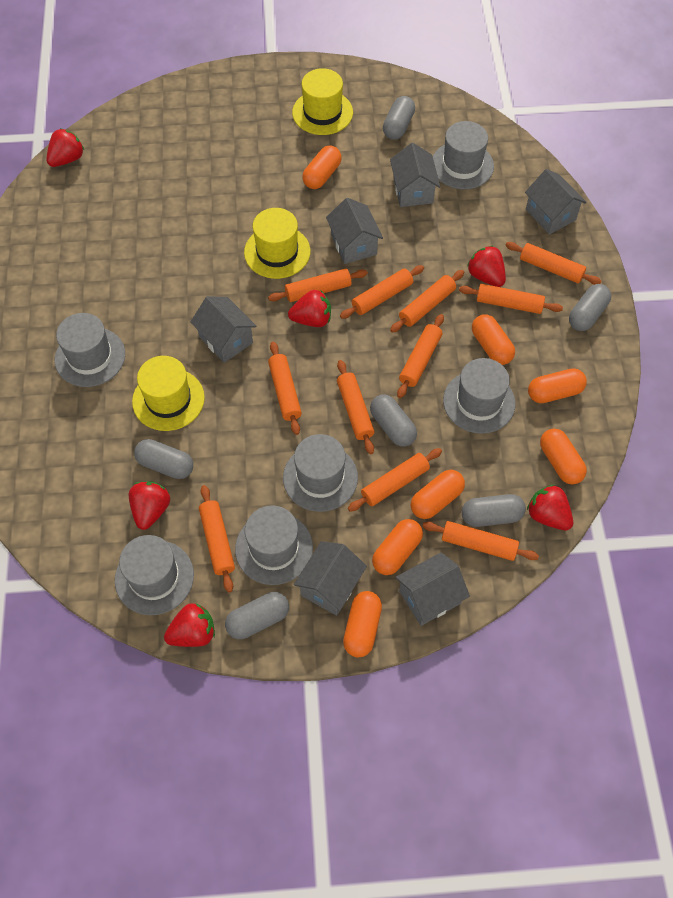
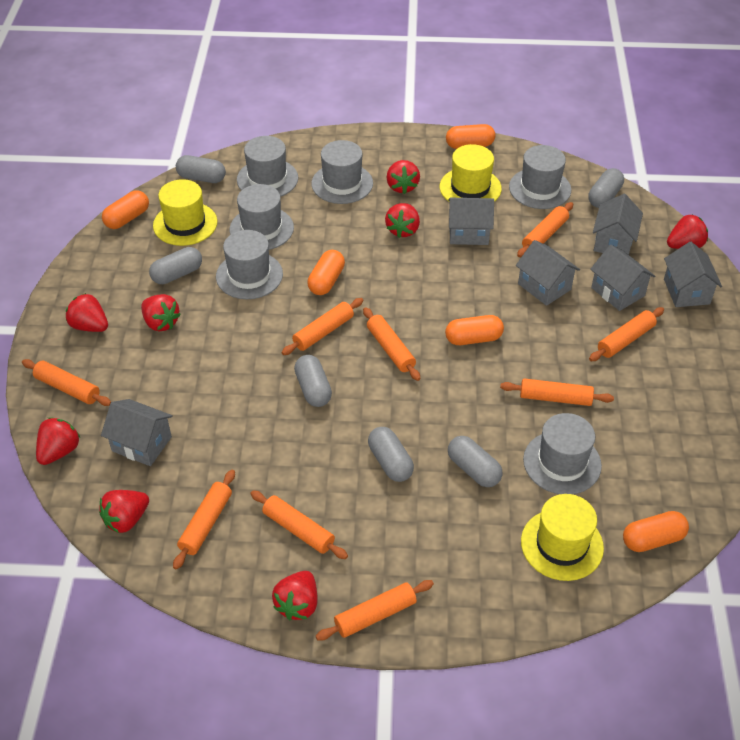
orange capsule: [302,146,342,189] [343,591,382,657] [372,519,423,575] [411,470,465,519] [472,314,515,365] [528,368,587,403] [540,429,587,485] = 7 -> [102,190,149,229] [307,250,345,295] [445,315,504,345] [446,124,495,149] [623,511,689,552] = 5
orange rolling pin: [199,485,235,593] [268,268,368,302] [268,342,302,435] [337,360,374,454] [340,265,424,319] [348,448,442,512] [390,270,464,333] [397,314,444,398] [422,521,539,561] [459,284,563,314] [505,242,601,285] = 11 -> [22,359,111,406] [173,470,235,569] [250,490,348,559] [282,298,363,355] [316,580,434,641] [363,307,420,381] [500,378,614,406] [517,202,573,257] [589,307,664,361] = 9
red strawberry: [46,129,84,167] [129,481,170,530] [164,603,215,647] [288,290,331,327] [467,246,506,287] [527,484,573,530] = 6 -> [36,417,80,465] [66,293,108,332] [99,490,149,533] [141,294,181,331] [272,571,318,620] [385,203,420,238] [386,160,420,194] [667,214,708,249] = 8

